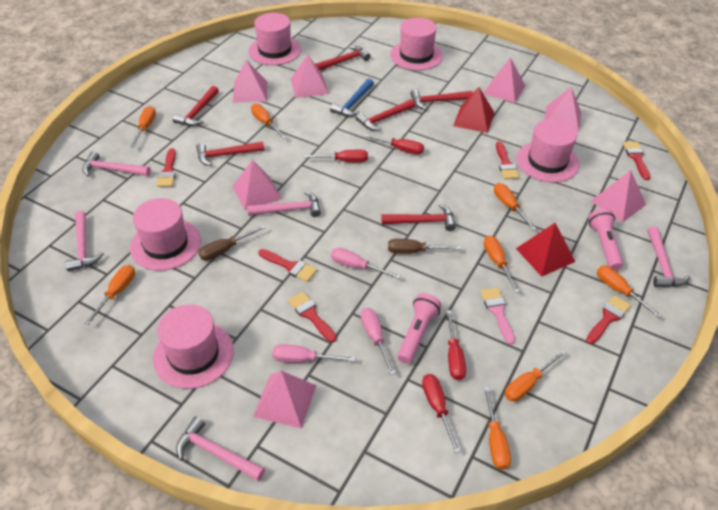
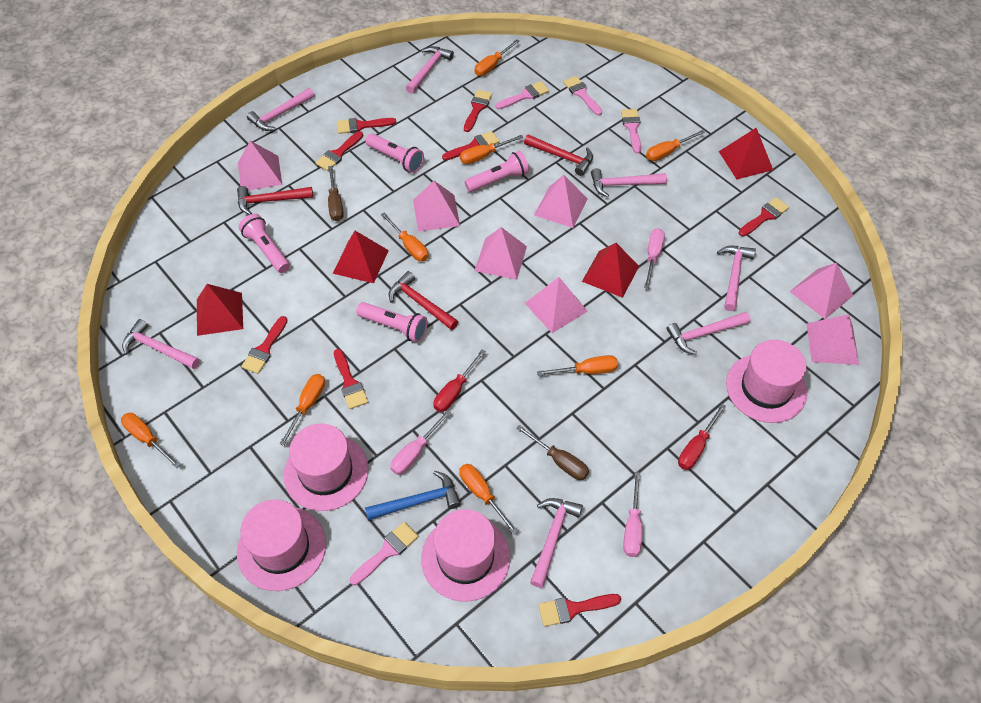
pink brush: [480,288,515,345] = 1 -> [350,522,419,585] [495,81,549,109] [563,76,602,115] [621,109,641,153] = 4
pink flashlight: [397,293,442,364] [588,208,623,271] = 2 -> [239,214,290,273] [356,302,428,342] [365,133,424,173] [464,151,529,192] = 4
pink hammer: [65,211,103,271] [82,151,151,176] [176,417,265,481] [247,191,321,217] [648,226,690,287] = 5 -> [122,319,200,369] [247,88,314,131] [406,46,454,94] [530,498,583,588] [591,168,667,198] [666,312,750,355] [717,246,756,311] = 7
pink hat: [130,198,201,271] [153,304,234,389] [249,13,301,65] [390,18,443,70] [516,119,579,182] = 5 -> [237,500,326,591] [283,424,368,511] [421,509,510,602] [726,340,807,423] = 4
red brush: [156,148,176,187] [258,249,317,282] [288,292,337,342] [496,141,519,179] [586,295,631,344] [623,142,650,180] = 6 -> [241,316,288,374] [315,131,363,171] [334,349,368,409] [337,118,397,134] [442,131,499,161] [464,90,492,132] [538,594,621,627] [739,197,789,237] = 8
red hammer: [173,86,219,126] [196,141,264,166] [315,46,370,70] [356,99,416,131] [381,204,456,231] [410,89,473,110] = 6 -> [237,186,313,215] [388,271,458,330] [524,134,593,176] = 3
red pyramid: [453,87,494,133] [516,223,575,277] = 2 -> [197,284,243,336] [332,231,389,283] [582,243,639,298] [719,128,773,179] = 4
red screwdriver: [304,150,368,162] [363,134,424,155] [422,374,461,453] [446,310,466,380] = 4 -> [434,349,486,412] [678,404,726,470] = 2

